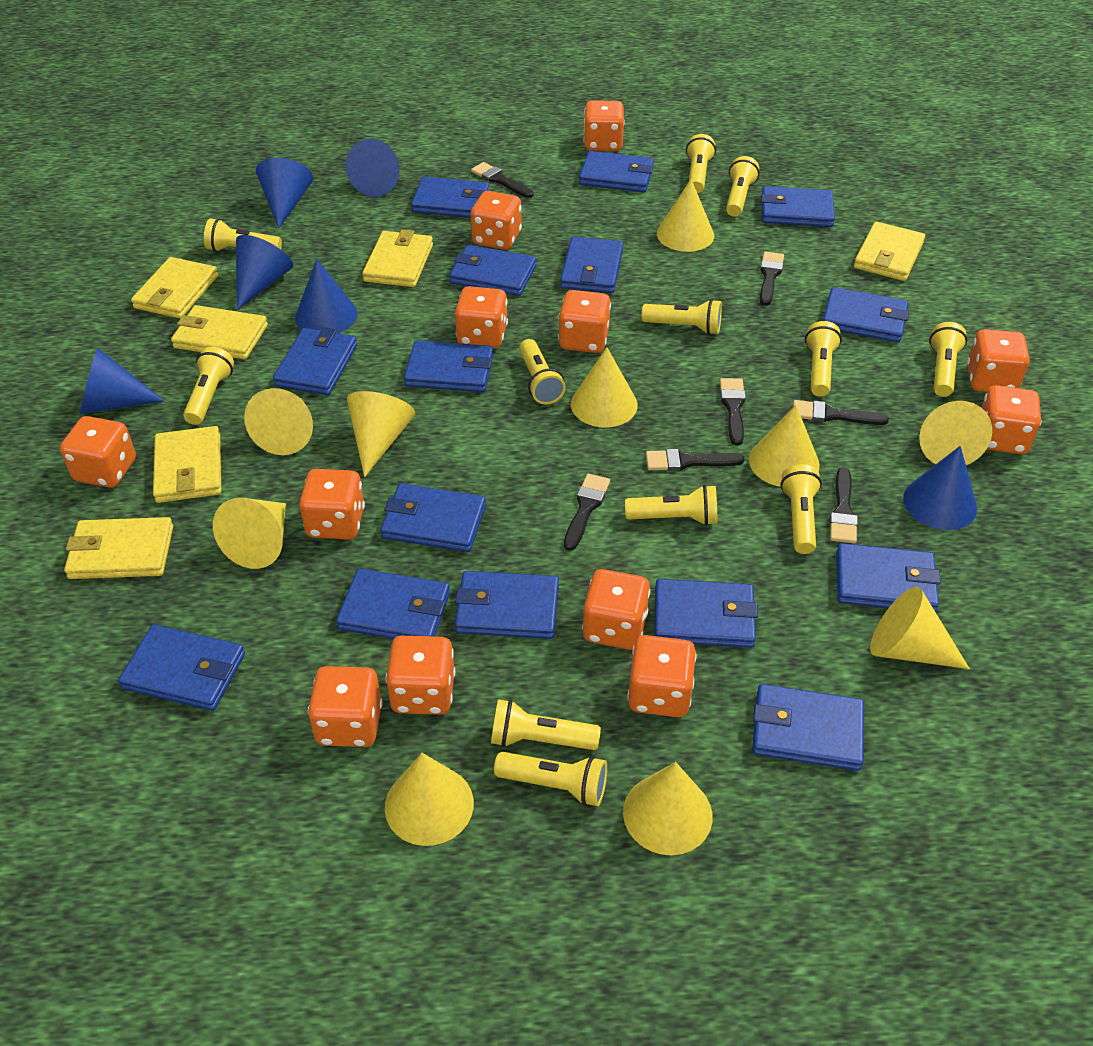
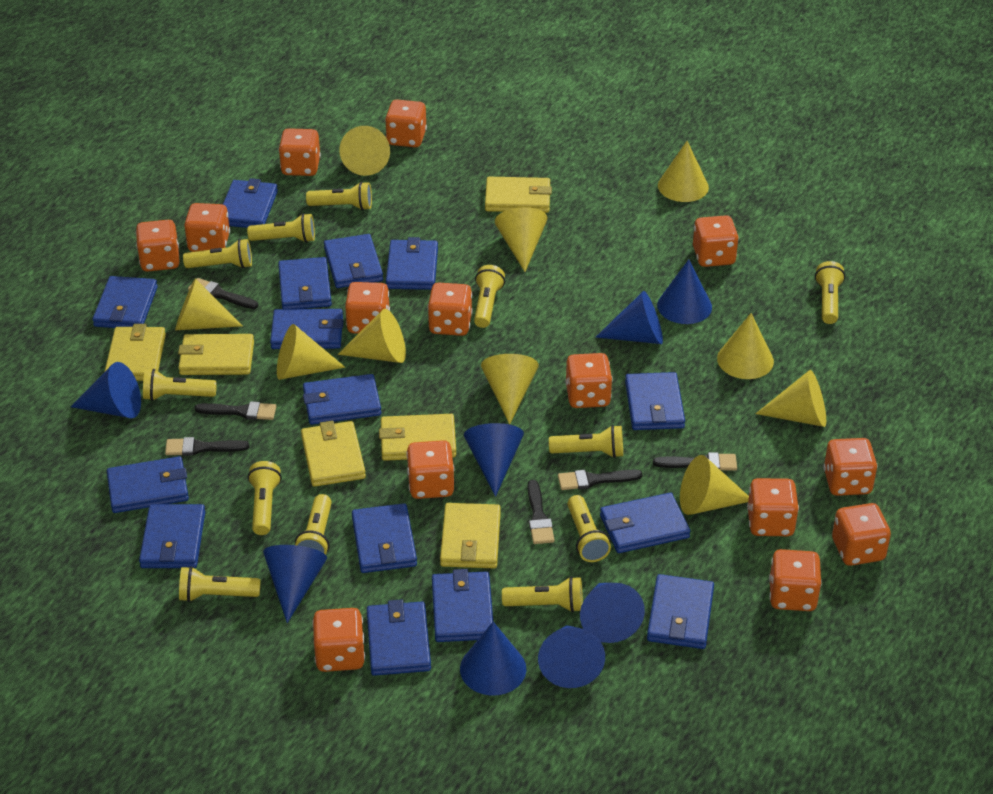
black brush: [471,162,534,198] [564,474,610,551] [646,449,745,471] [720,378,746,445] [760,252,784,306] [793,400,889,425] [830,467,858,544] = 7 -> [165,437,249,456] [188,278,258,309] [194,401,277,420] [528,480,555,544] [558,470,643,490] [653,452,737,470] = 6
blue cone: [80,348,165,414] [236,235,293,310] [256,158,313,229] [295,259,358,333] [346,139,399,197] [903,446,977,530] = 6 -> [71,362,141,419] [263,545,327,623] [460,622,526,696] [464,423,524,497] [538,625,605,688] [580,583,645,643] [595,291,663,344] [657,259,712,324] = 8
orange dice: [60,416,136,488] [299,469,365,540] [308,666,382,747] [385,636,455,715] [455,286,508,349] [471,191,522,250] [558,290,611,353] [582,569,650,650] [583,100,625,151] [627,635,697,718] [967,329,1030,392] [981,385,1042,454] = 12 -> [136,220,180,272] [184,203,230,252] [279,128,321,176] [312,608,365,672] [345,282,390,334] [385,99,427,147] [406,440,454,499] [428,283,472,336] [565,353,612,408] [693,215,739,267] [747,478,799,536] [769,549,822,611] [823,438,877,496] [832,503,891,566] = 14

